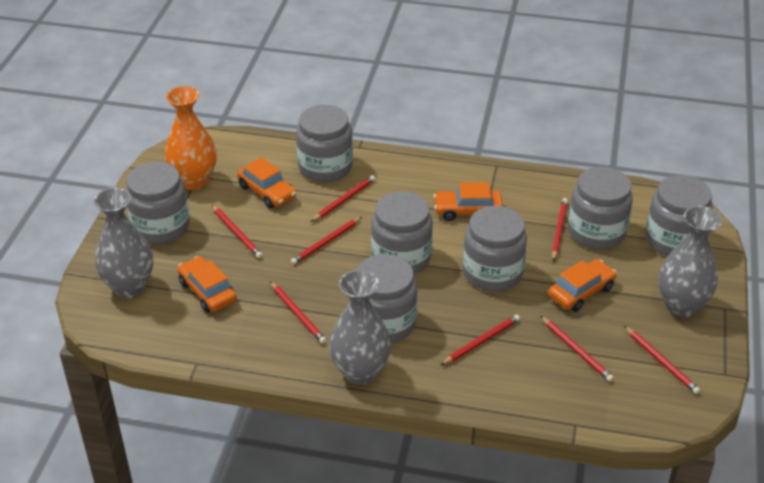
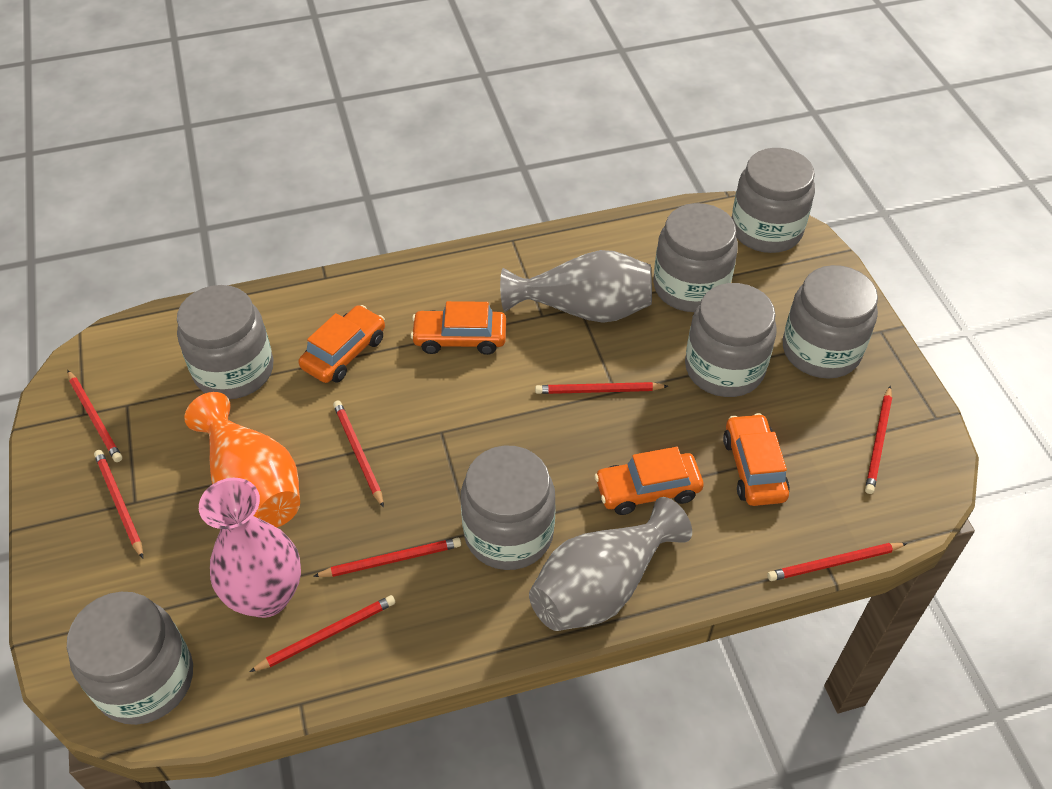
grey vase: [93,188,153,298] [329,270,391,385] [658,206,722,317] = 3 -> [500,250,652,323] [529,497,692,631] = 2
pink vase: none = 0 -> [199,478,301,618] = 1

